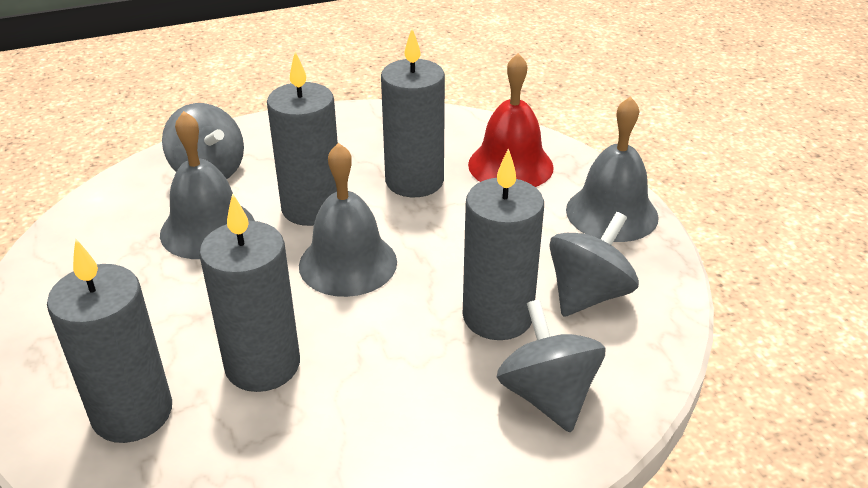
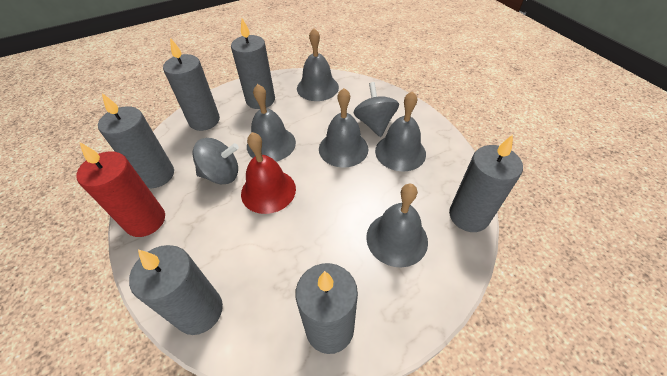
grey bell: [160,111,255,259] [299,143,397,297] [566,96,659,242] = 3 -> [247,84,296,162] [297,28,339,101] [319,88,369,168] [366,183,428,267] [375,91,426,171] = 5
grey candle: [47,239,172,443] [199,193,300,392] [267,52,338,226] [381,28,445,197] [463,148,544,340] = 5 -> [98,93,174,188] [129,245,223,335] [163,38,220,131] [231,19,275,109] [295,263,358,354] [449,135,523,232] = 6
grey spinning top: [162,103,244,179] [497,299,606,433] [550,212,639,317] = 3 -> [192,138,239,184] [353,82,399,137] = 2
red candle: none = 0 -> [76,142,165,237] = 1

